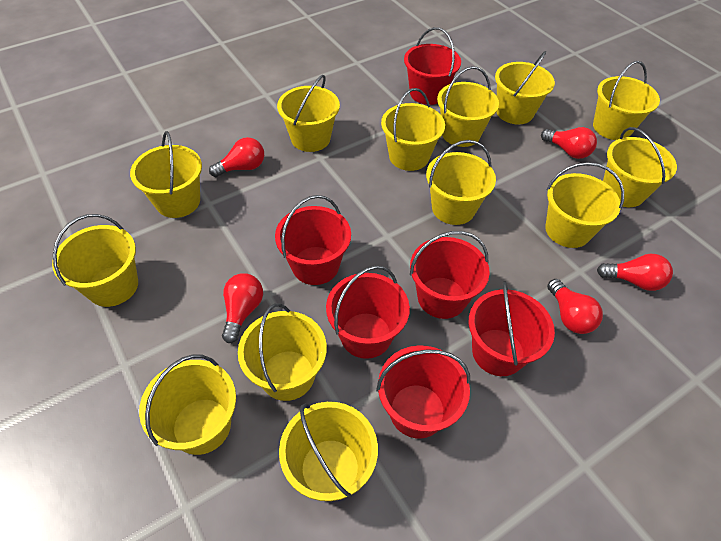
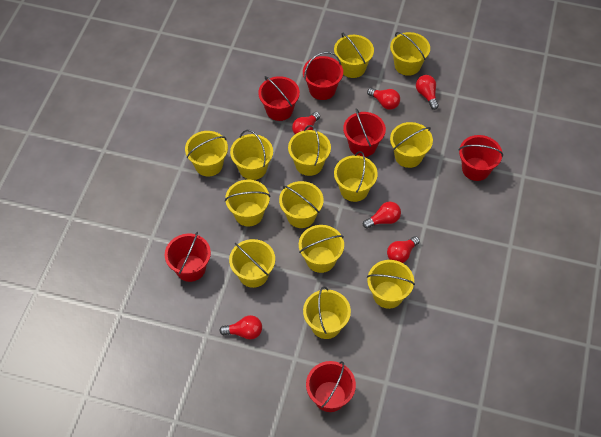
red light bulb: [209,137,264,177] [222,273,263,343] [541,127,597,159] [547,279,603,334] [597,254,673,291] = 5 -> [219,315,262,340] [292,112,320,134] [363,202,401,229] [367,88,400,110] [387,236,420,263] [416,75,439,110] = 6

